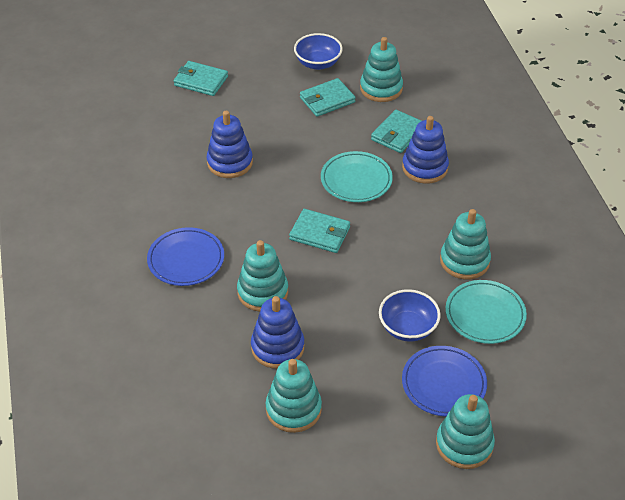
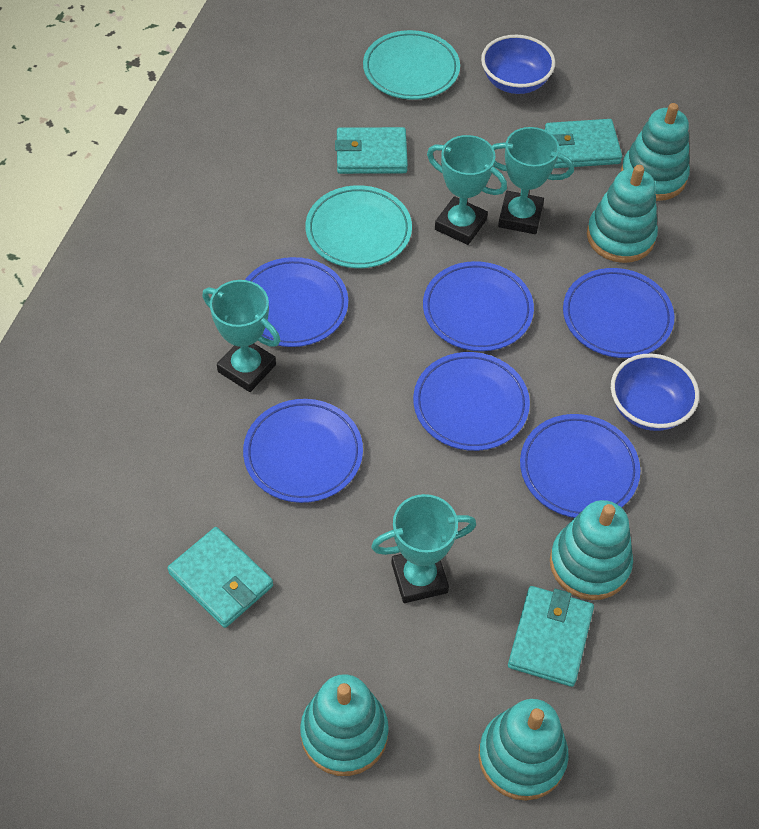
blue plate: [147,227,224,286] [402,346,487,417] = 2 -> [243,399,363,503] [245,257,348,347] [413,352,530,451] [423,261,534,351] [520,414,640,518] [563,268,674,358] = 6
blue stacking toy: [206,111,253,178] [251,296,304,369] [402,116,449,184] = 3 -> none = 0
turquoise trophy: none = 0 -> [202,280,280,392] [371,494,476,603] [427,135,507,245] [492,127,574,234] = 4

